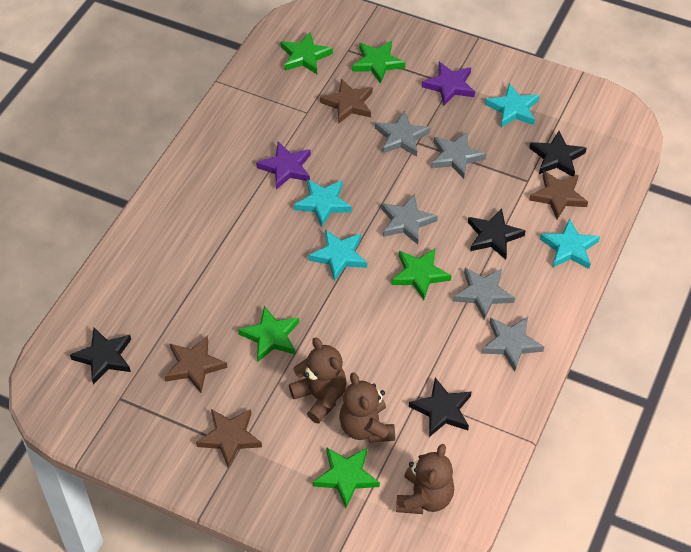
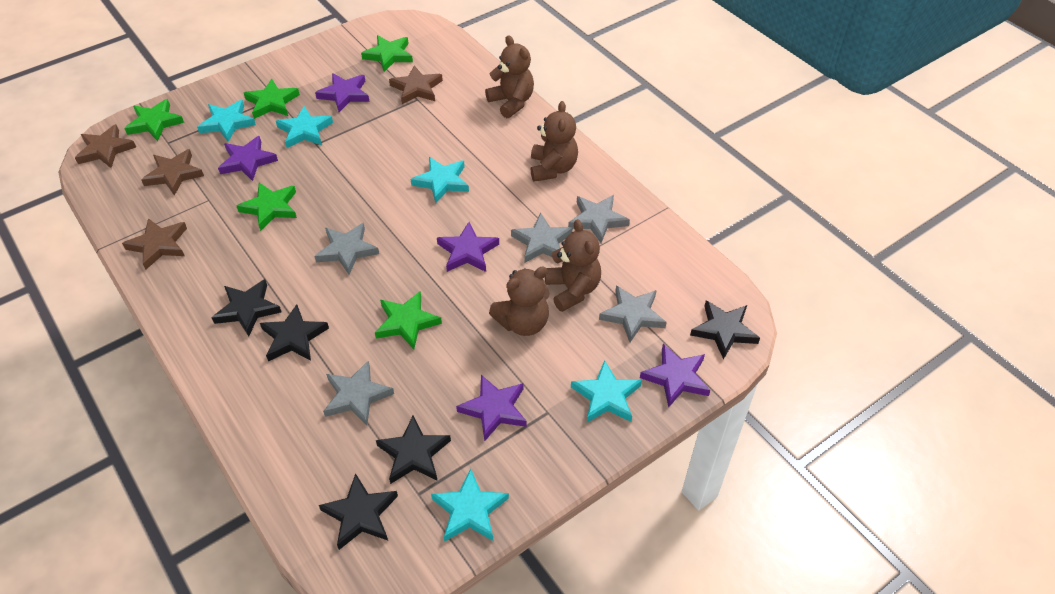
black star: [70,328,131,385] [409,378,472,437] [468,208,525,259] [530,131,587,177] = 4 -> [212,279,281,336] [260,304,329,361] [319,473,398,550] [376,415,451,484] [690,300,760,360] = 5
brown teddy bear: [289,338,347,424] [339,372,395,443] [396,444,454,514] = 3 -> [485,35,534,118] [489,266,550,336] [531,101,578,182] [545,219,601,312] = 4
purple star: [256,142,311,190] [422,62,475,106] = 2 -> [218,136,278,181] [315,73,369,112] [437,222,499,272] [456,375,527,441] [640,344,710,408] = 5
turquoise star: [294,179,352,227] [308,229,367,281] [485,83,540,127] [540,218,600,269] = 4 -> [197,100,256,142] [276,106,333,148] [410,157,469,204] [431,469,509,542] [571,360,642,422] = 5

